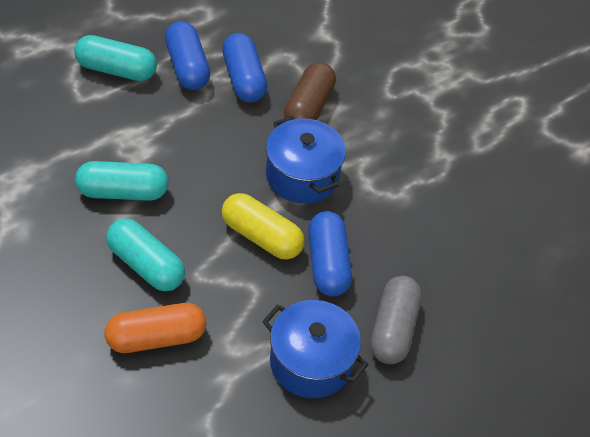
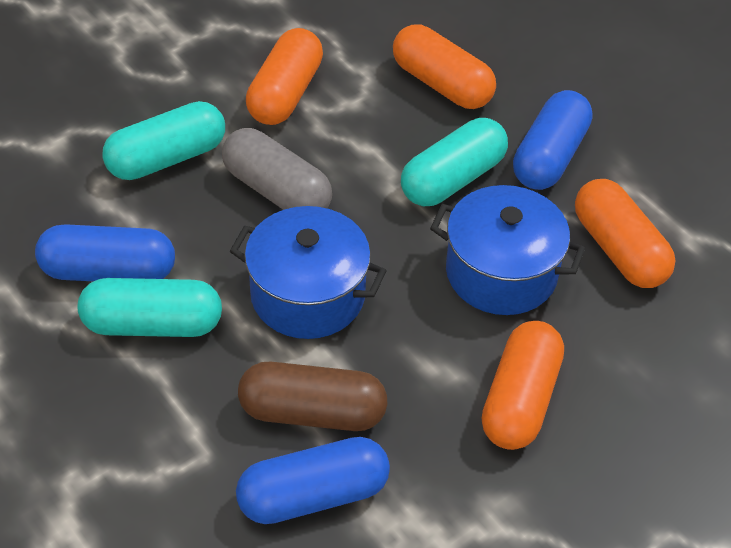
orange capsule: [105,303,206,353] = 1 -> [246,28,323,125] [393,24,496,109] [482,321,564,450] [575,179,675,288] = 4
yellow capsule: [222,193,305,260] = 1 -> none = 0

